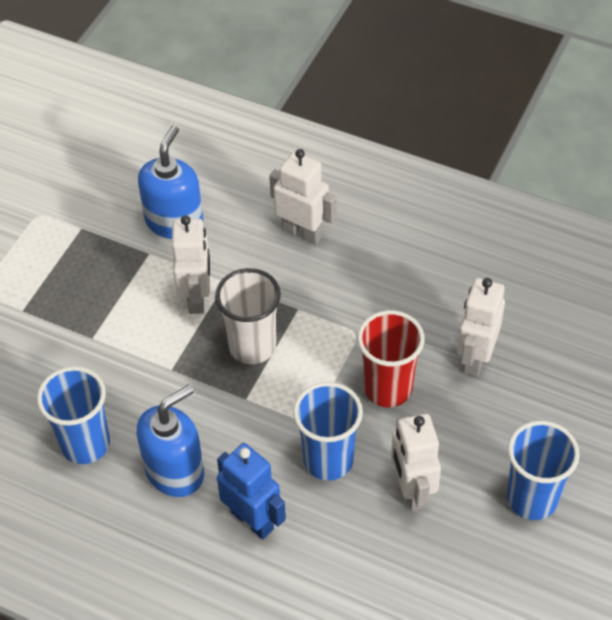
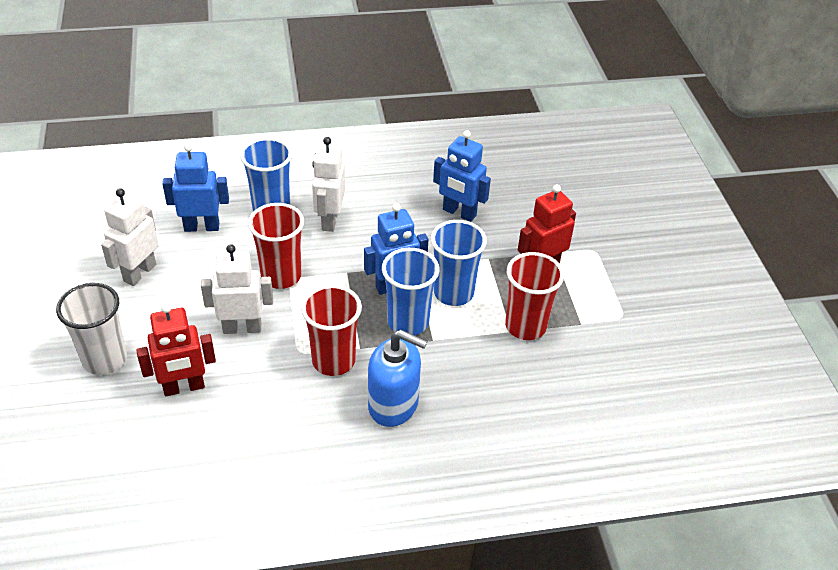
blue robot: [217,443,286,539] = 1 -> [162,143,229,232] [364,203,428,295] [433,130,491,222] = 3
blue soap dispenser: [137,385,204,497] [138,126,203,239] = 2 -> [368,330,428,427] = 1
red cup: [357,310,425,407] = 1 -> [248,203,304,289] [301,285,362,376] [505,252,564,340] = 3
red robot: none = 0 -> [136,303,216,396] [518,185,576,263] = 2
white robot: [172,215,210,314] [269,149,336,245] [391,414,441,511] [457,278,505,376] = 4 -> [101,188,159,286] [201,244,273,334] [312,137,345,232] = 3

